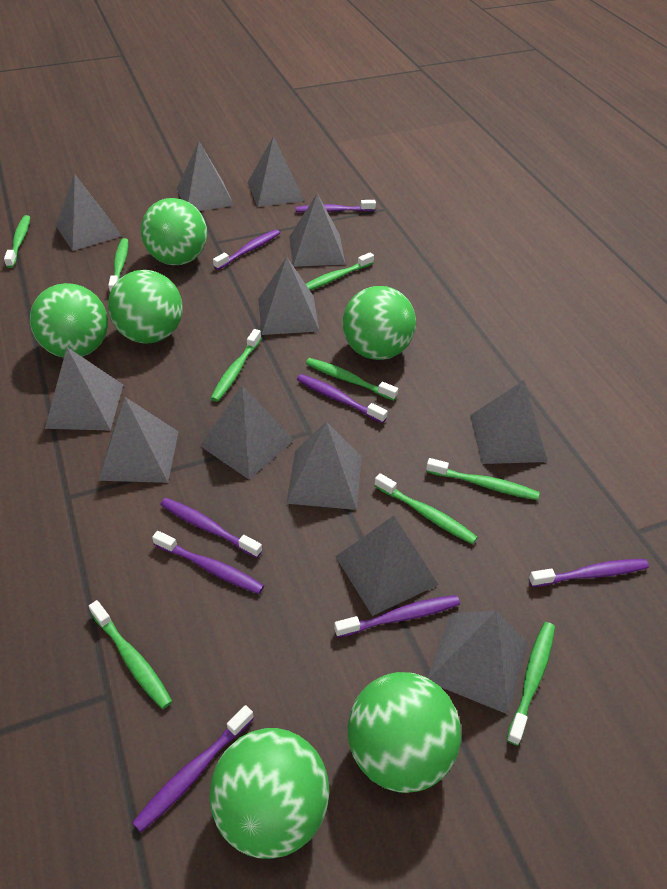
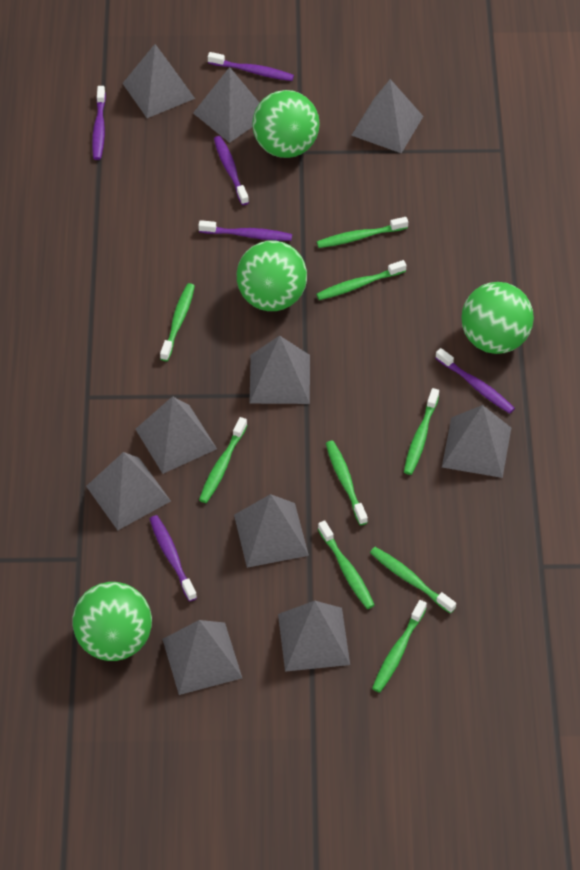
green ball: [30,283,108,358] [108,270,183,344] [141,198,207,265] [209,728,330,859] [343,286,416,360] [348,672,461,793] = 6 -> [72,582,152,661] [237,240,307,311] [252,90,320,158] [461,282,534,354] = 4
grey pyramid: [45,347,123,431] [56,174,122,251] [99,397,179,483] [177,141,234,211] [200,385,294,479] [247,136,304,207] [258,257,319,335] [286,422,362,510] [289,193,345,267] [335,516,439,616] [427,611,528,714] [470,380,548,464] = 12 -> [86,452,171,530] [122,44,195,118] [135,396,217,474] [162,620,242,695] [193,67,260,143] [234,494,309,568] [249,336,310,404] [278,601,350,672] [351,79,423,153] [442,405,511,478] = 10
purple toothbrush: [132,705,254,832] [152,531,264,594] [160,498,262,558] [213,229,280,270] [295,200,376,213] [297,374,387,423] [334,595,460,638] [529,559,649,587] = 8 -> [92,86,106,160] [150,515,197,602] [198,220,292,241] [208,52,294,81] [214,136,249,205] [436,348,515,413] = 6

